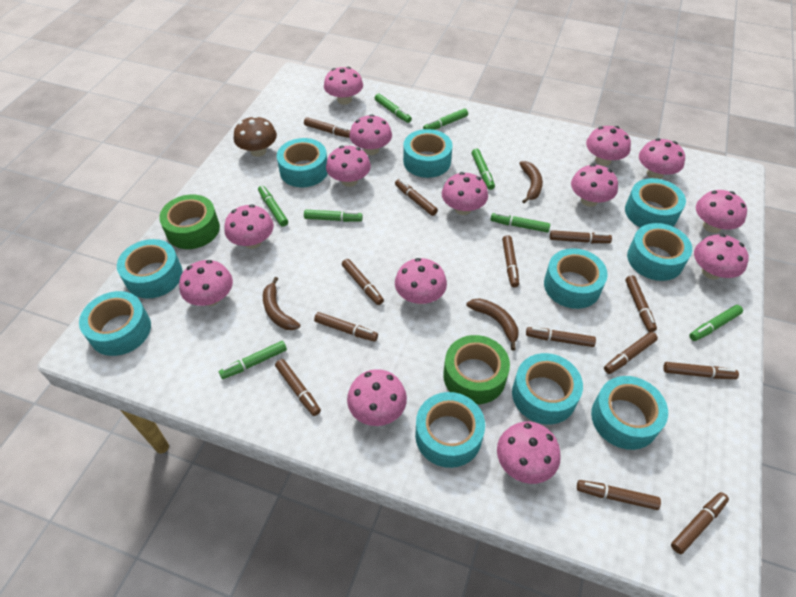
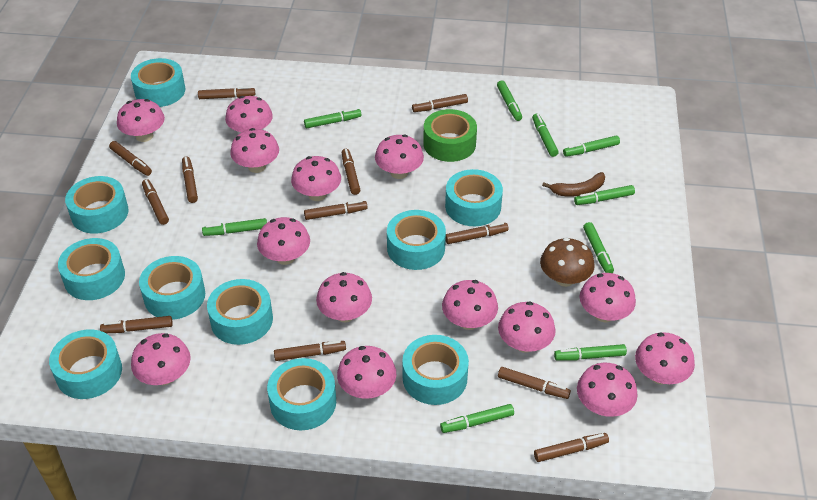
brown banana: [263,277,300,330] [466,298,519,350] [519,161,543,203] = 3 -> [542,172,605,197] = 1
brown marker: [275,359,321,416] [304,117,350,138] [314,312,378,342] [342,259,384,305] [395,179,438,216] [502,235,519,287] [526,327,596,347] [550,230,612,243] [577,480,661,510] [604,332,658,374] [625,275,657,332] [663,362,739,379] [671,492,729,554] = 13 -> [100,316,173,333] [109,141,152,176] [142,179,169,225] [182,156,198,203] [198,87,255,99] [274,340,346,361] [304,200,368,220] [342,149,360,195] [412,94,468,112] [446,222,509,244] [498,367,571,399] [534,433,609,462] = 12
green marker: [219,341,287,379] [258,186,288,227] [304,210,363,222] [375,94,412,123] [423,109,468,130] [472,149,495,190] [491,213,550,233] [689,305,743,341] = 8 -> [202,218,267,236] [304,108,361,128] [440,404,514,433] [497,80,522,121] [532,114,559,157] [554,344,627,361] [563,136,620,157] [574,185,635,205] [583,222,614,273] = 9
green tape: [159,194,220,249] [443,335,510,404] = 2 -> [423,109,477,162] = 1

